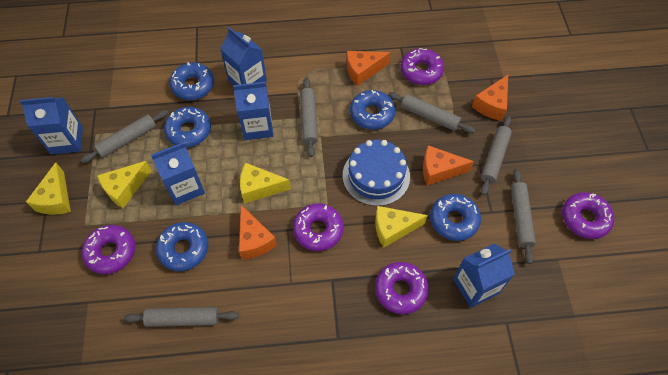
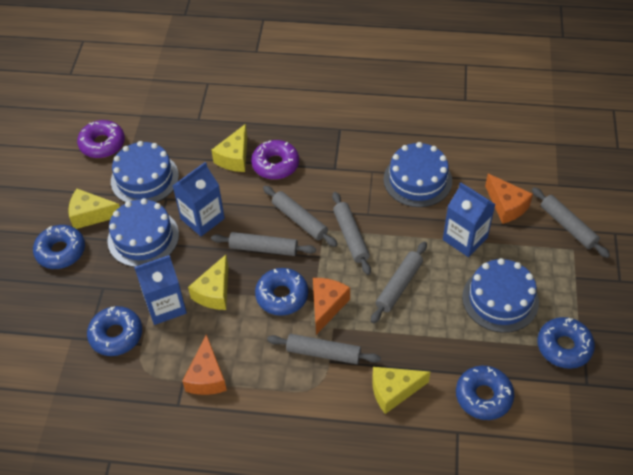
blue cake: [343,140,410,206] = 1 -> [107,198,179,267] [111,141,179,203] [383,142,452,207] [462,258,539,333] = 4
blue carton: [20,97,83,154] [151,142,205,205] [220,27,267,85] [233,82,273,140] [453,244,515,308] = 5 -> [134,255,187,325] [173,162,225,236] [443,183,496,257] = 3
orange cheese: [239,205,277,259] [347,51,390,86] [423,145,474,185] [472,75,508,121] = 4 -> [182,334,227,395] [313,278,350,335] [485,174,533,224] = 3
purple donut: [82,225,135,274] [293,203,344,251] [375,262,429,314] [400,48,444,85] [562,192,614,239] = 5 -> [77,120,125,158] [251,140,299,180] = 2

